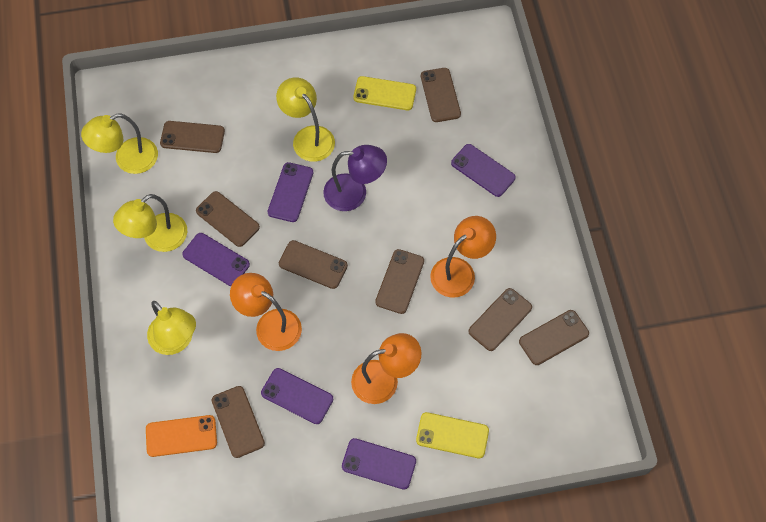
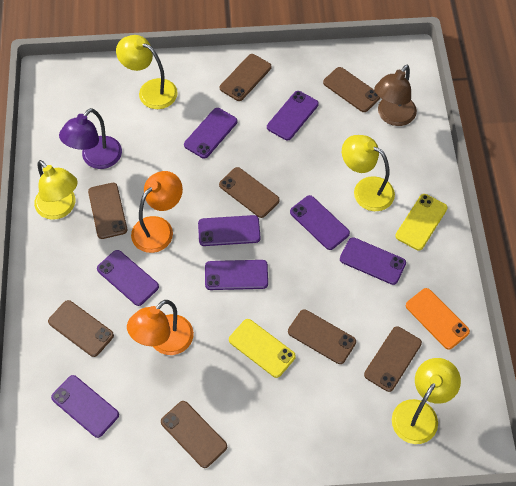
brown lamp: none = 0 -> [374,64,417,126] = 1
orange lamp: [230,273,302,351] [351,333,422,404] [430,216,496,298] = 3 -> [127,300,194,355] [131,171,183,253] = 2
purple phone: [182,233,250,286] [261,368,333,424] [268,162,313,222] [342,438,416,490] [451,144,516,197] = 5 -> [51,375,119,438] [97,250,159,306] [184,108,237,159] [198,215,261,246] [205,260,268,290] [267,91,319,141] [290,195,350,250] [340,237,406,285] = 8

